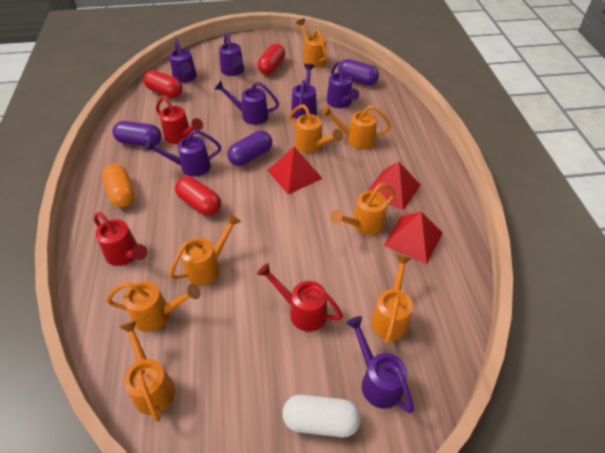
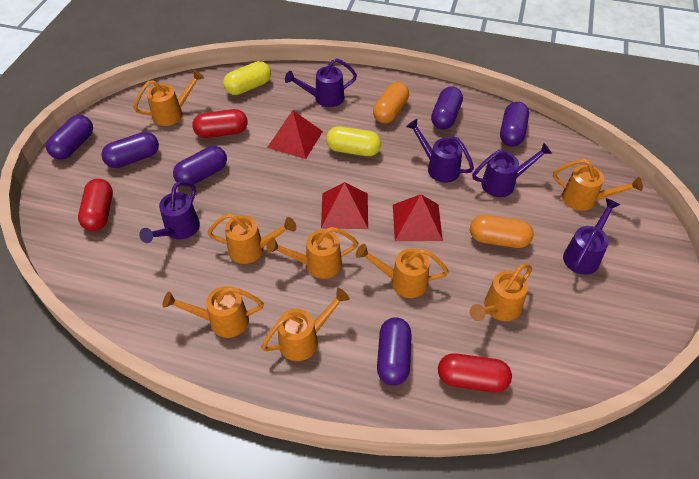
orange capsule: [102,163,135,207] = 1 -> [373,82,409,124] [470,215,534,248] = 2
purple capsule: [112,121,162,146] [227,130,272,166] [338,59,379,86] = 3 -> [46,115,93,160] [101,132,159,168] [173,146,227,187] [377,317,412,386] [431,86,463,130] [500,102,529,146] = 6
purple watering can: [144,130,221,177] [169,38,197,83] [215,81,279,125] [219,32,244,76] [291,64,317,119] [327,62,359,108] [346,316,414,413] = 7 -> [139,181,200,243] [285,58,357,107] [406,119,474,183] [472,143,552,197] [563,198,620,275] = 5
red watering can: [94,212,147,266] [156,96,203,144] [257,263,343,332] = 3 -> none = 0
white capsule: [283,395,361,437] = 1 -> none = 0
yellow capsule: none = 0 -> [223,61,271,95] [326,126,381,156] = 2

